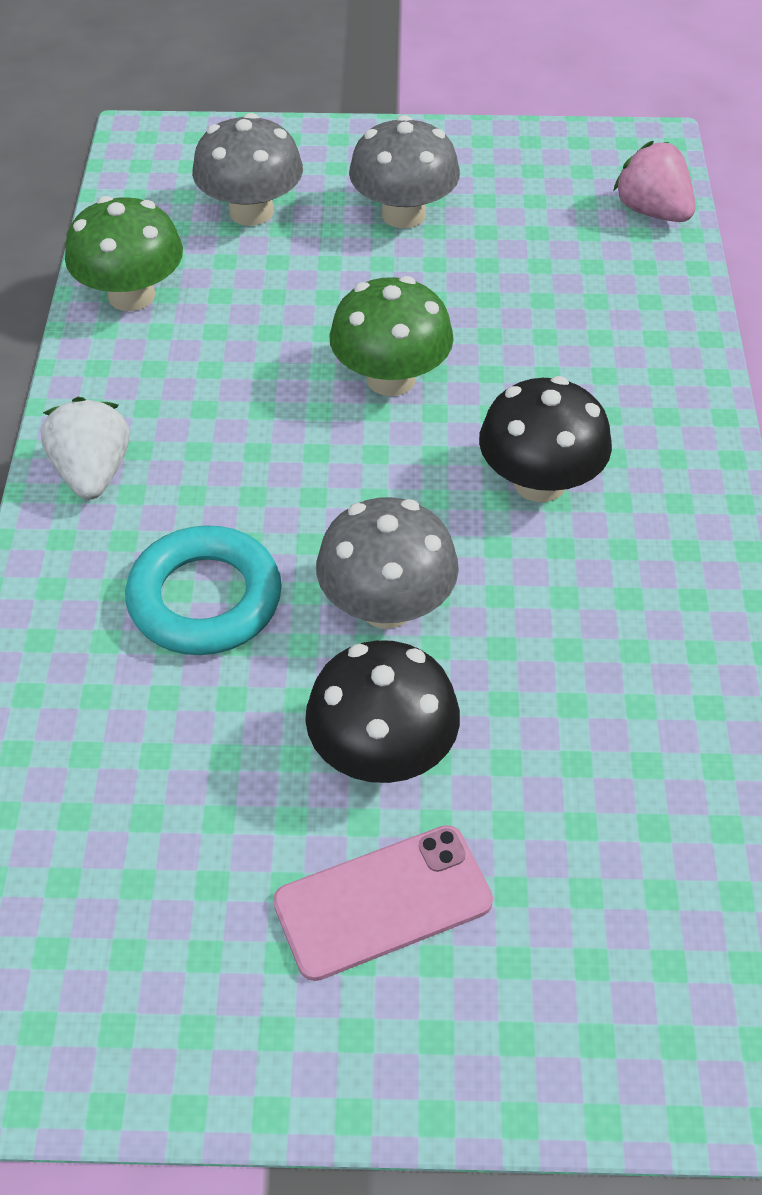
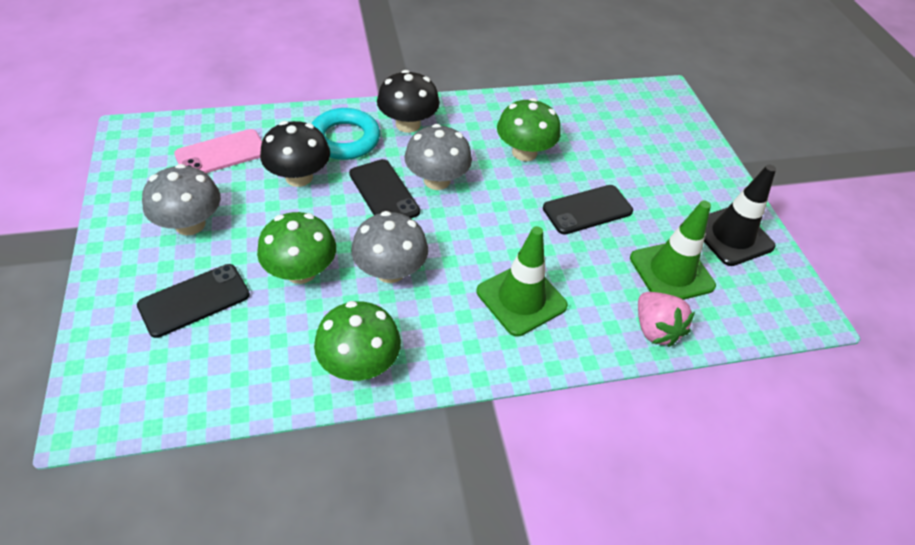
black phone: none = 0 -> [137,264,250,338] [349,159,420,218] [543,185,633,235] = 3
black traffic cone: none = 0 -> [704,165,776,266] = 1
green mushroom: [65,196,183,311] [329,276,454,396] = 2 -> [257,212,336,284] [314,301,401,381] [497,98,561,161] = 3
green traffic cone: none = 0 -> [477,226,568,337] [630,201,716,300] = 2
white strawberry: [41,397,129,500] = 1 -> none = 0

